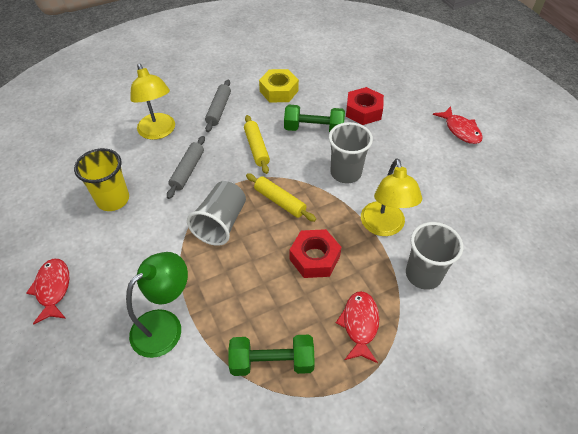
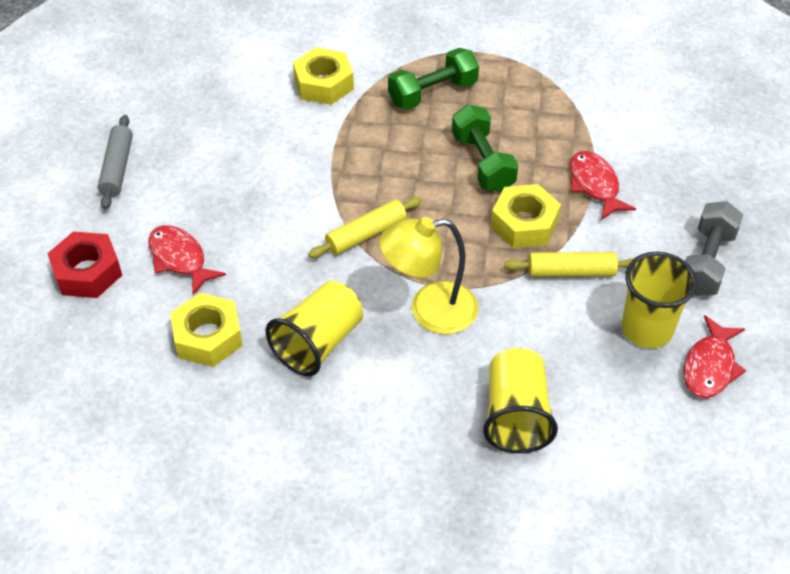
green lamp: [126,252,188,358] = 1 -> none = 0
grey cup: [187,181,246,246] [329,122,373,183] [406,222,463,290] = 3 -> none = 0
grey dumbbell: none = 0 -> [685,201,743,296] = 1
grey rolling pin: [167,136,205,199] [205,80,231,132] = 2 -> [98,115,133,209] = 1
red nut: [289,229,341,278] [346,87,384,125] = 2 -> [47,231,122,298] = 1
yellow cup: [74,148,129,211] = 1 -> [266,281,363,376] [483,348,558,453] [622,252,697,348] = 3
yellow lamp: [130,64,175,140] [361,159,422,236] = 2 -> [379,217,478,334] = 1
yellow nut: [259,69,299,103] = 1 -> [170,293,243,367] [293,47,354,105] [491,184,561,248] = 3

